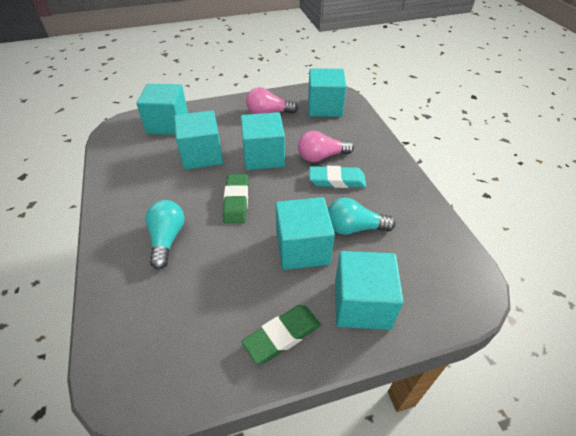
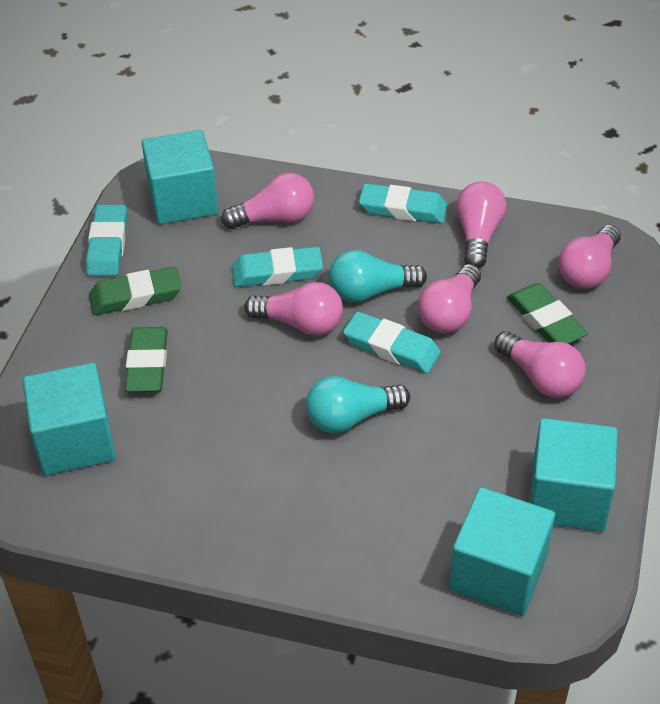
green eraser: [223,174,248,224] [242,305,321,364] = 2 -> [89,267,182,315] [125,327,168,392] [507,283,588,344] = 3
pink light bulb: [246,87,298,114] [298,131,354,162] = 2 -> [221,173,314,229] [244,282,343,336] [418,264,481,333] [456,181,506,268] [494,331,586,398] [558,225,621,289] = 6
turquoise cube: [137,84,188,135] [174,110,223,170] [241,112,285,170] [275,197,335,270] [308,68,346,117] [335,251,404,330] = 6 -> [22,363,116,476] [142,130,218,224] [449,487,555,616] [529,418,618,532] = 4
turquoise eraser: [309,166,366,188] = 1 -> [86,205,127,276] [232,247,323,287] [343,311,441,373] [359,183,448,224] = 4

